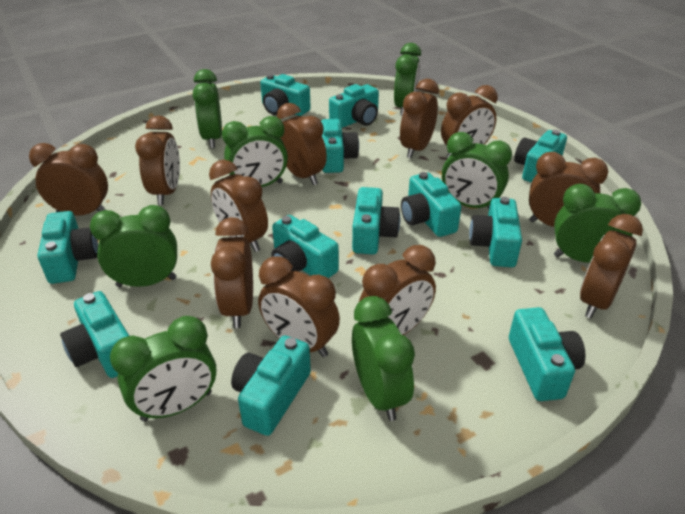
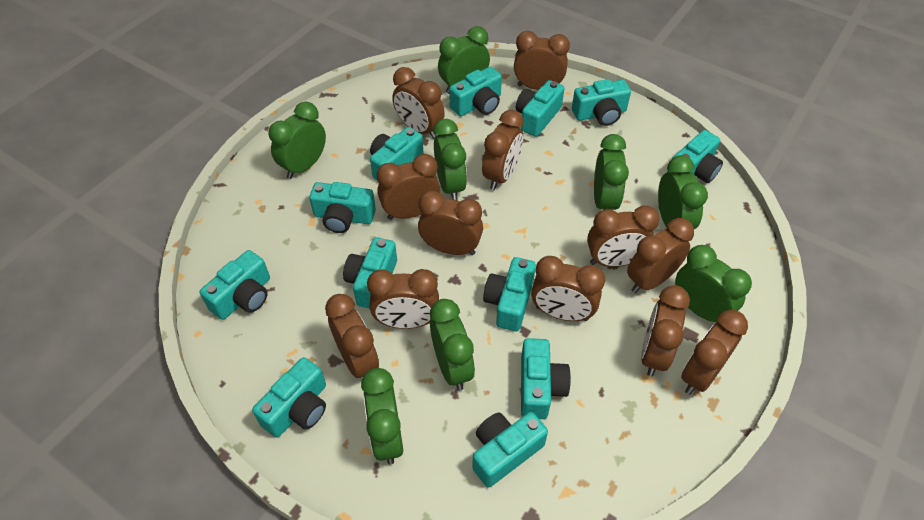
brown clock: [29,143,108,215] [135,116,180,205] [209,160,268,252] [211,217,253,328] [258,256,340,357] [277,103,327,185] [359,245,436,335] [400,79,439,158] [441,85,498,158] [529,152,608,227] [580,214,643,318] = 11 -> [325,294,379,378] [367,269,439,329] [376,154,440,220] [392,67,445,139] [418,191,483,255] [482,110,524,190] [514,31,570,90] [531,256,605,321] [587,205,660,267] [627,218,694,293] [641,285,690,377] [681,310,748,395] = 12

